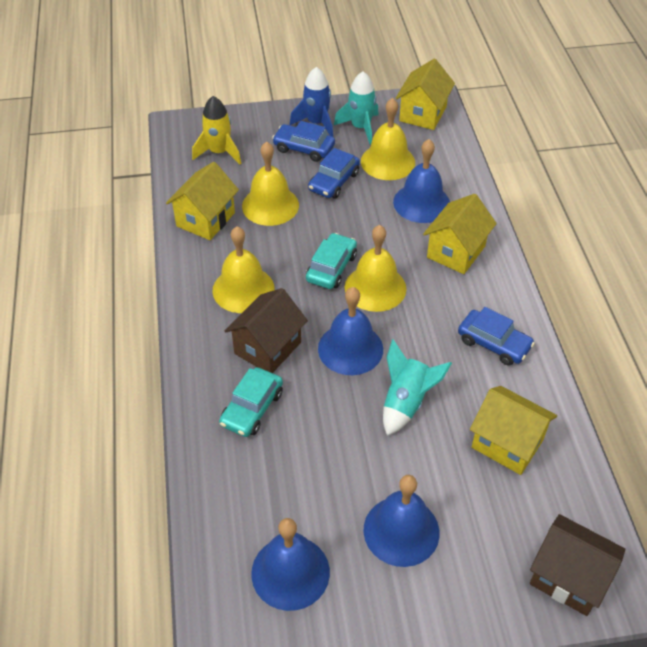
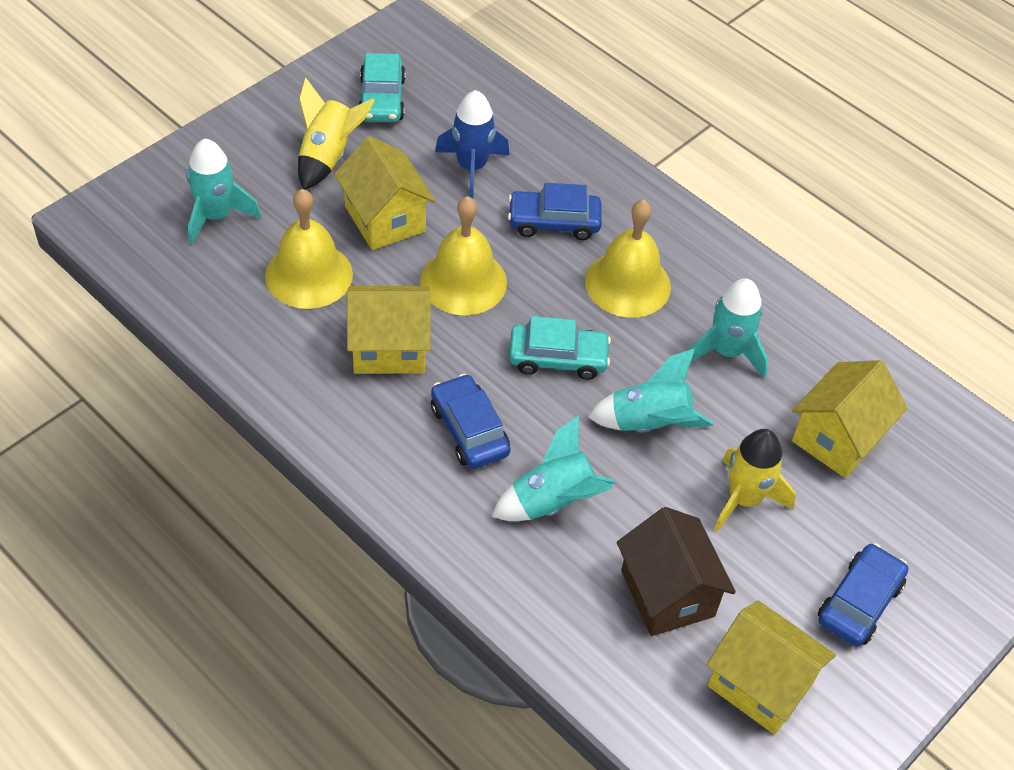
blue bell: [251,518,330,611] [318,287,383,375] [364,475,440,567] [393,139,450,223] = 4 -> none = 0
brown house: [224,288,308,373] [530,514,625,616] = 2 -> [617,507,736,636] = 1
turquoise rocket: [334,72,379,145] [383,339,452,436] = 2 -> [186,139,261,245] [492,415,615,521] [587,348,714,433] [690,278,768,378] = 4
yellow bell: [212,226,274,313] [242,142,299,226] [345,225,407,312] [361,98,415,180] = 4 -> [265,189,353,309] [420,196,507,316] [585,200,671,318] = 3
yellow rocket: [192,96,241,164] = 1 -> [298,77,375,190] [714,429,796,532] = 2

